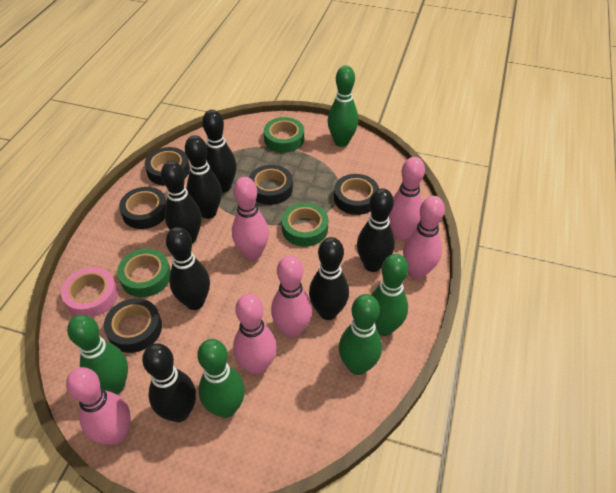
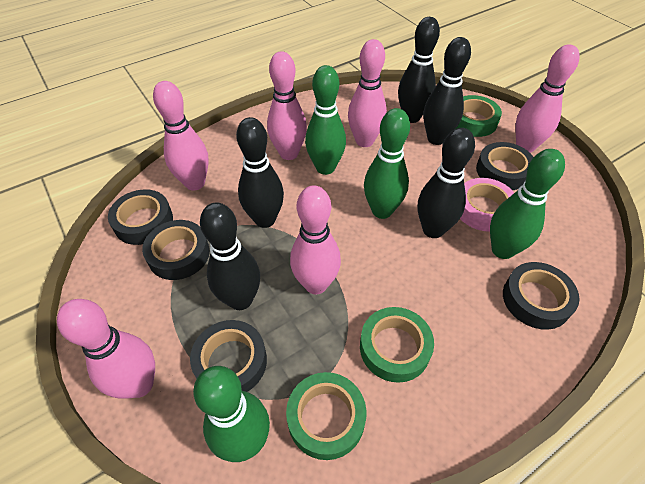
black bowling pin: [142,343,196,422] [161,161,202,243] [166,227,210,310] [185,135,222,219] [202,110,237,193] [309,237,349,320] [357,188,395,272] = 7 -> [200,202,260,310] [236,117,284,228] [398,17,440,123] [418,128,475,238] [424,37,471,145] = 5
green bowling pin: [67,315,128,394] [197,339,245,418] [328,65,358,147] [339,294,382,375] [371,254,408,336] = 5 -> [193,366,270,462] [305,65,346,175] [364,108,410,219] [490,149,565,259] = 4

